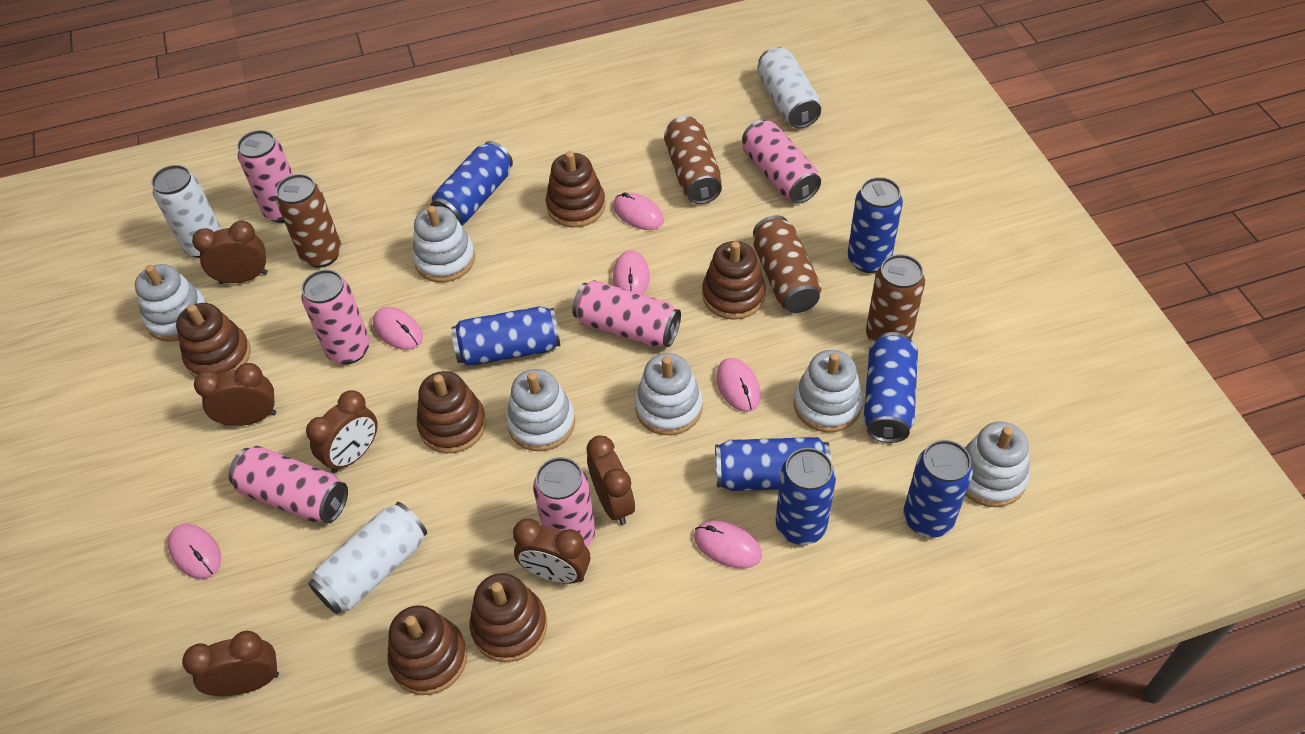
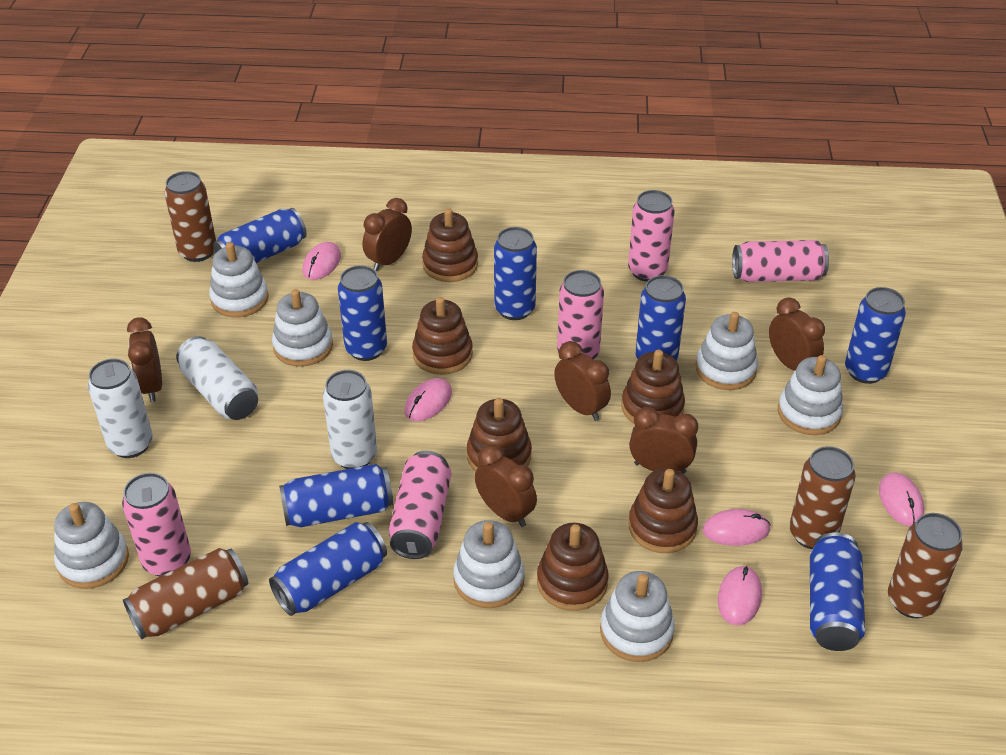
blue can: [431,141,513,225] [451,306,561,366] [715,437,831,491] [776,448,836,545] [848,177,903,273] [864,332,918,443] [903,440,973,537] = 7 -> [213,208,307,263] [269,522,387,616] [279,464,393,527] [338,265,387,361] [494,227,537,320] [635,275,686,361] [810,532,865,651] [845,287,906,384] = 8
pink can: [228,446,348,523] [237,130,293,223] [301,270,370,364] [533,457,595,547] [572,280,681,347] [742,120,821,204] = 6 -> [122,473,191,577] [389,451,451,559] [557,270,604,359] [628,190,675,282] [732,240,829,282] = 5
pink mouse: [168,524,221,579] [373,307,423,350] [613,193,664,230] [613,250,650,295] [694,521,762,569] [716,358,761,412] = 6 -> [302,242,341,280] [405,378,452,421] [703,509,771,546] [718,566,762,625] [879,472,924,526] = 5
white stacking toy: [135,264,207,342] [412,206,475,283] [506,369,575,451] [635,353,703,435] [794,350,863,433] [965,422,1030,507] = 6 -> [54,502,129,589] [209,242,269,318] [272,289,333,367] [453,520,525,608] [600,571,675,662] [696,312,758,390] [778,355,843,435] = 7

